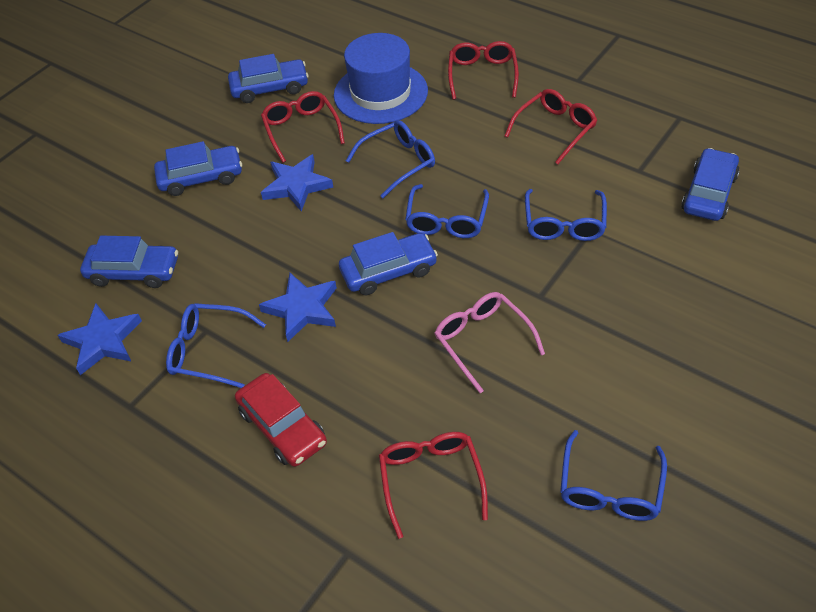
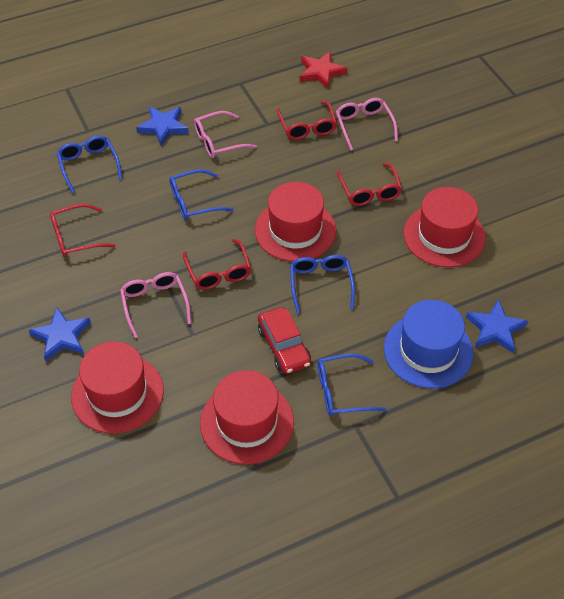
blue car: [80,236,178,288] [154,141,242,196] [228,54,309,103] [339,232,438,295] [681,148,739,221] = 5 -> none = 0
blue glasses: [166,303,266,388] [346,120,435,198] [405,184,489,238] [525,189,607,241] [560,430,667,521] = 5 -> [57,135,122,193] [170,169,234,220] [290,255,355,313] [318,353,387,416] = 4
pink glasses: [434,292,545,393] = 1 -> [120,272,191,338] [194,111,257,158] [336,98,398,151] = 3
red hat: none = 0 -> [71,341,164,434] [200,370,294,464] [255,182,336,262] [404,187,486,267] = 4
red star: none = 0 -> [300,52,347,89] = 1

